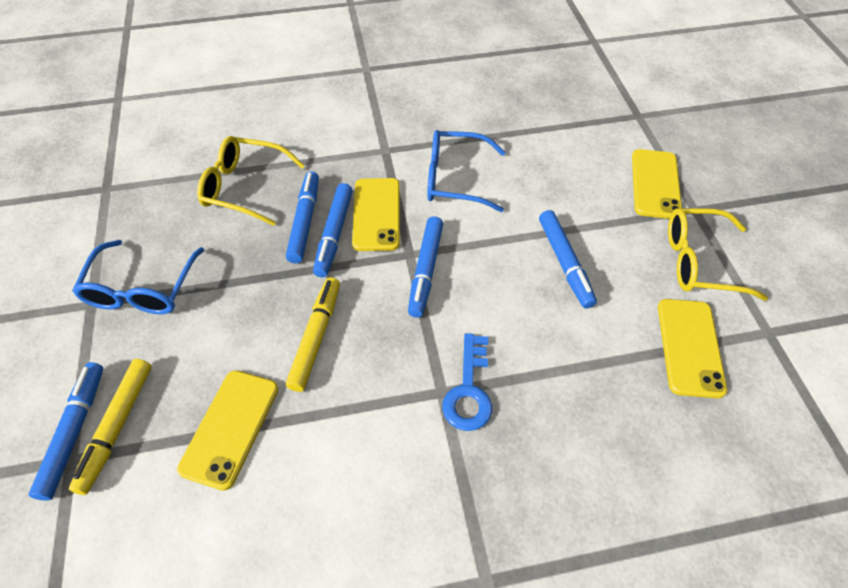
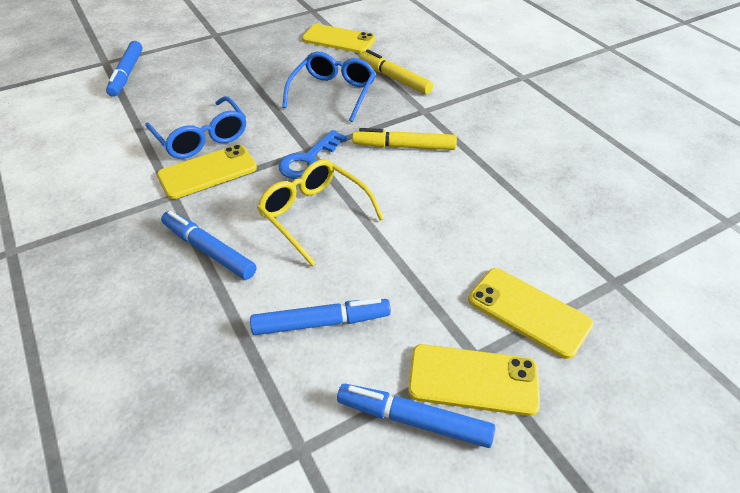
blue marker: [29,362,103,501] [286,171,319,263] [313,183,353,277] [408,216,443,318] [539,210,597,308] = 5 -> [106,41,143,97] [161,211,257,280] [250,298,391,335] [337,384,495,448] = 4
yellow glasses: [197,136,305,226] [668,208,768,301] = 2 -> [257,159,384,266] = 1

